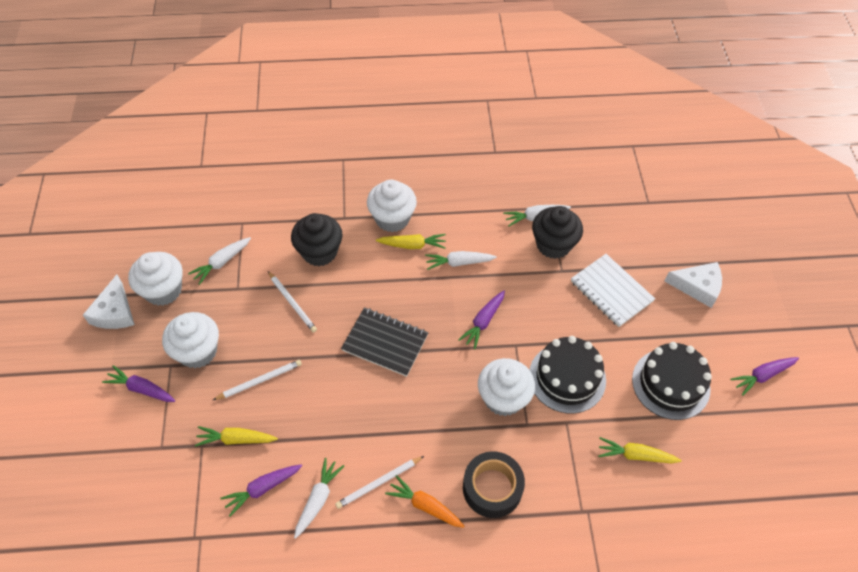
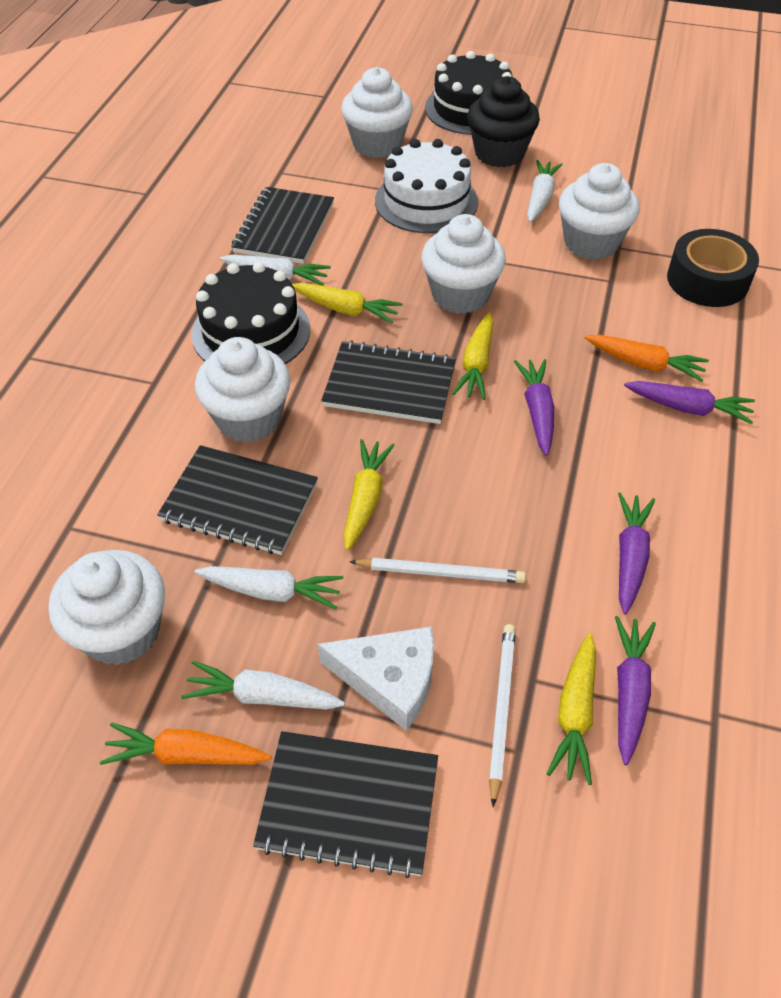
black cupcake: [291,213,343,266] [532,206,583,259] = 2 -> [467,76,540,167] = 1
black notebook: [341,307,428,377] = 1 -> [157,445,318,555] [231,187,334,264] [253,731,438,878] [321,340,456,424] = 4
orange carrot: [385,475,465,528] = 1 -> [100,723,272,765] [585,335,709,382] = 2
white cake: none = 0 -> [375,139,478,233] = 1
white cheese: [83,275,135,329] [664,262,722,308] = 2 -> [318,627,434,731] = 1
white cupcake: [128,252,183,306] [162,312,219,368] [367,180,417,232] [478,358,535,416] = 4 -> [48,550,165,665] [195,337,290,442] [341,67,413,158] [421,214,506,314] [559,163,639,260] = 5
white notebook: [571,254,655,327] = 1 -> none = 0
white pencil: [213,360,302,400] [268,271,317,333] [335,456,424,509] = 3 -> [349,558,526,583] [489,624,516,807] = 2
yellow carrot: [195,426,278,446] [376,234,446,249] [598,437,682,463] = 3 -> [292,283,403,324] [344,439,395,551] [452,312,494,400] [547,633,596,785] = 4

